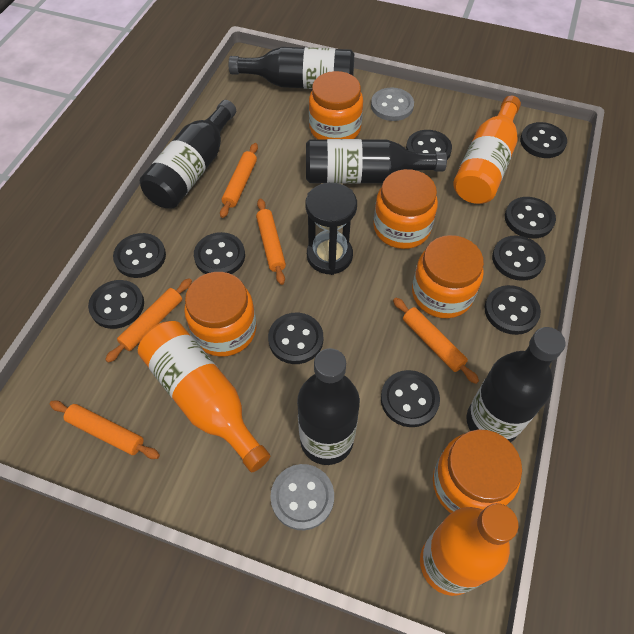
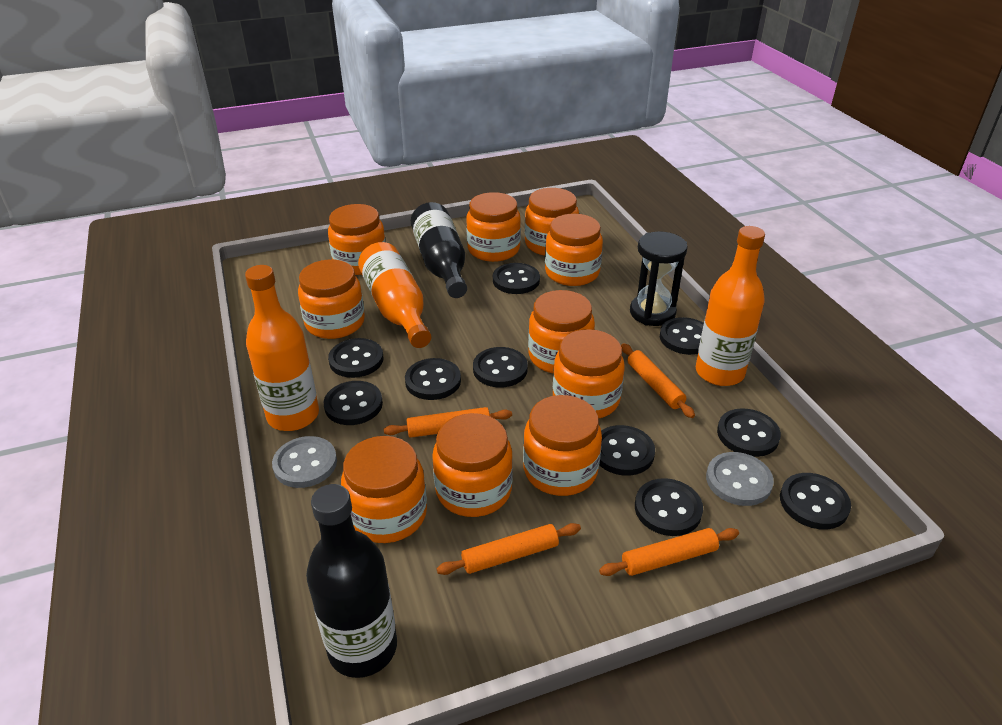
black bottle: [140,100,236,208] [228,47,354,89] [297,348,360,465] [306,139,447,184] [466,327,565,443] = 5 -> [306,484,397,678] [411,202,467,298] = 2
orange jar: [184,272,256,357] [309,71,363,139] [373,169,438,249] [412,235,484,318] [433,429,522,513] = 5 -> [298,260,365,339] [328,204,386,275] [341,436,427,543] [432,413,513,517] [466,192,521,262] [523,395,602,496] [525,188,579,256] [528,290,595,373] [545,214,603,286] [553,329,625,418] = 10
orange rolling pin: [49,401,160,459] [105,278,192,363] [220,143,258,218] [256,199,286,285] [393,297,479,384] = 5 -> [384,407,512,438] [437,523,581,575] [599,528,739,576] [621,343,695,418] = 4

